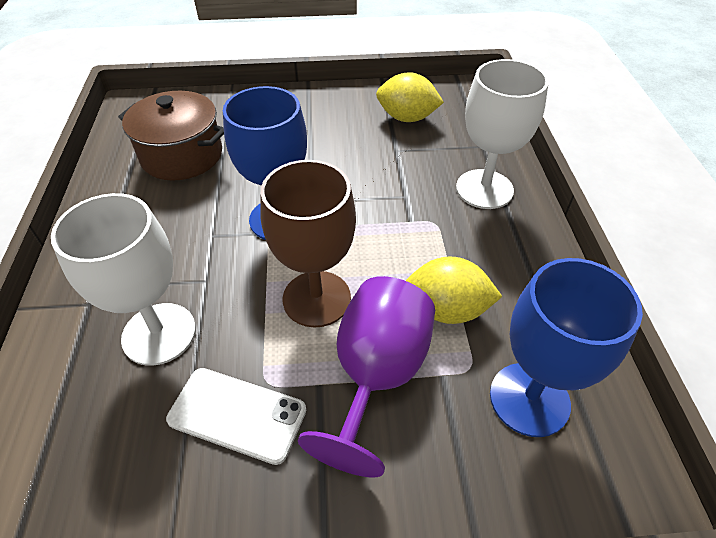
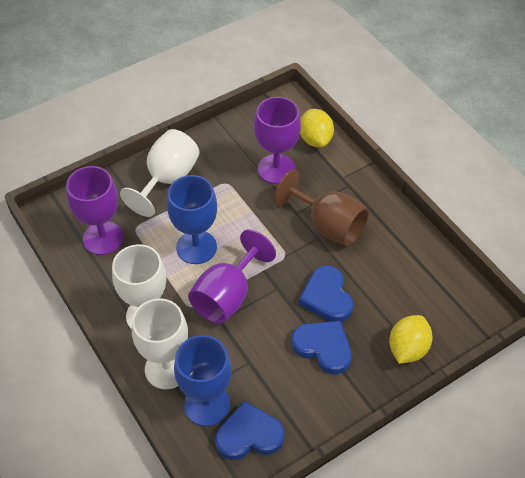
blue heart: none = 0 -> [215,401,284,460] [292,321,352,374] [299,266,353,322] = 3
brown pot: [118,91,224,181] = 1 -> none = 0
purple goblet: [298,276,435,477] = 1 -> [66,166,124,255] [188,229,276,324] [254,97,301,184] = 3
white goblet: [51,193,196,366] [456,59,549,209] = 2 -> [112,244,166,329] [120,129,200,217] [132,298,188,389] = 3
white phone: [166,368,306,465] = 1 -> none = 0

